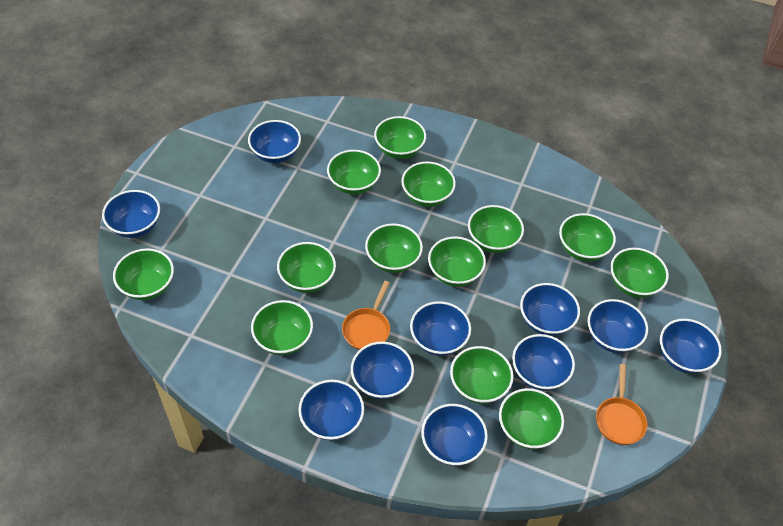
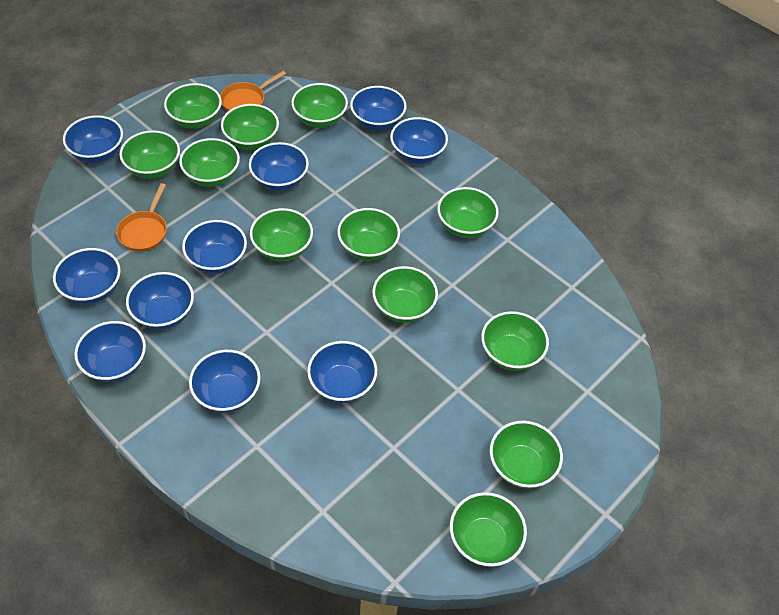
green bowl: [113,248,174,300] [251,300,313,355] [277,242,336,293] [327,150,381,194] [365,223,423,273] [374,116,426,159] [401,161,456,207] [428,236,486,287] [450,346,513,404] [468,205,524,253] [499,388,564,449] [559,213,616,262] [610,248,669,298] = 13 -> [119,130,180,179] [164,83,222,129] [179,138,240,187] [221,104,279,150] [250,208,313,261] [291,83,348,128] [337,208,400,261] [372,266,438,323] [437,187,499,238] [450,492,527,567] [481,311,549,371] [490,421,563,489] = 12

